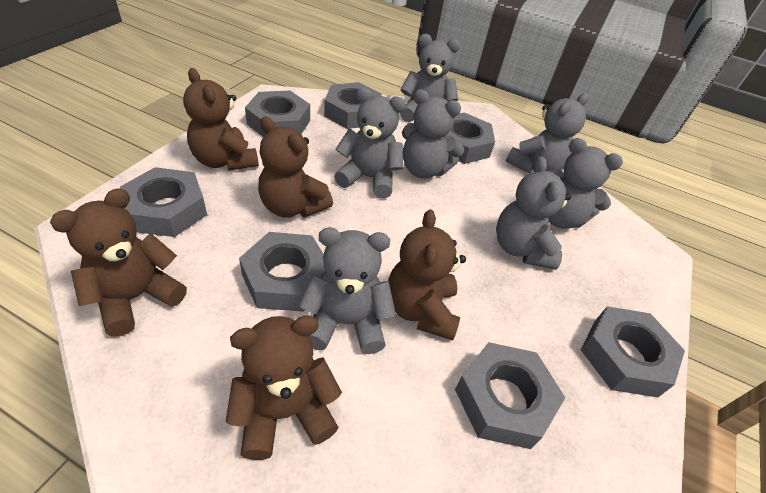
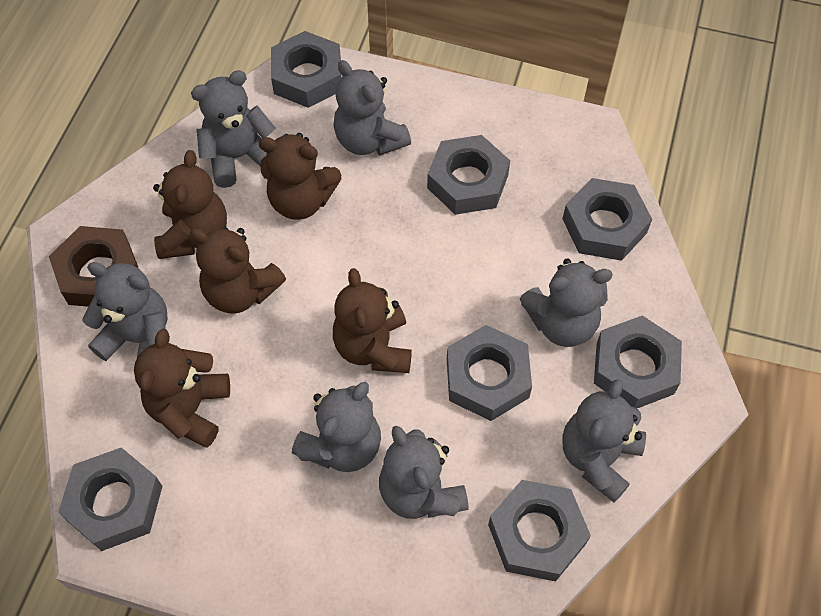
brown nut: none = 0 -> [49,226,138,307] = 1

